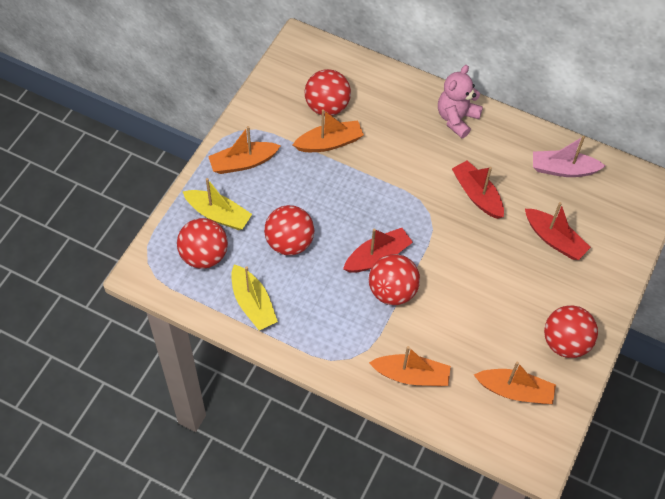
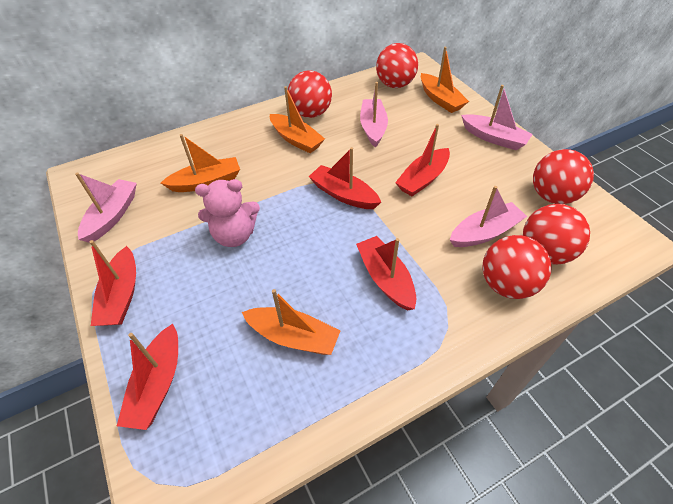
pink boat: [533,136,605,177] = 1 -> [75,172,137,242] [360,82,388,147] [450,186,527,247] [461,85,533,150] = 4
red boat: [343,228,413,273] [452,161,504,219] [525,202,591,260] = 3 -> [89,240,136,326] [117,324,178,430] [309,147,381,209] [356,236,416,311] [395,124,450,196] = 5
yellow boat: [183,178,252,230] [231,264,278,330] = 2 -> none = 0

